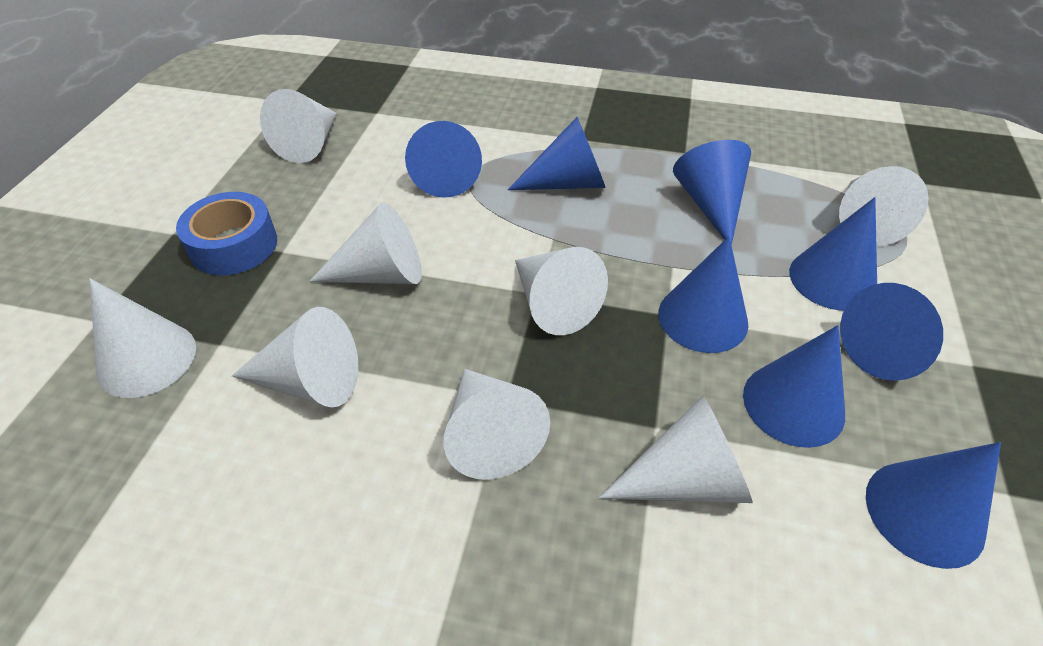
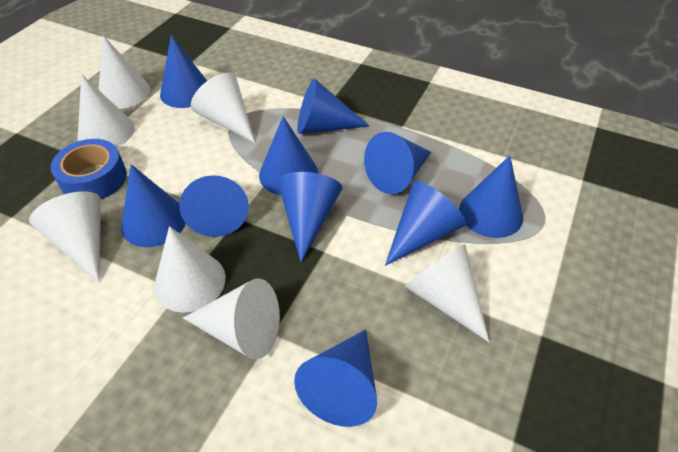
blue cone: [405,121,482,198] [508,117,606,190] [658,236,748,353] [673,140,751,245] [743,325,845,448] [789,197,877,311] [840,283,943,381] [866,442,1001,569] = 8 -> [121,164,186,247] [160,35,207,108] [179,175,249,237] [259,116,318,195] [277,172,342,262] [294,330,377,427] [297,78,369,134] [364,132,431,194] [385,181,466,266] [459,156,523,238] = 10
white cone: [89,278,196,398] [232,307,358,407] [260,89,337,163] [309,202,422,284] [443,369,550,480] [515,247,608,335] [599,396,753,503] [839,166,929,246] = 8 -> [29,191,101,282] [78,74,135,147] [98,35,150,109] [154,226,226,313] [183,278,280,360] [191,73,255,143] [404,244,489,342] = 7

